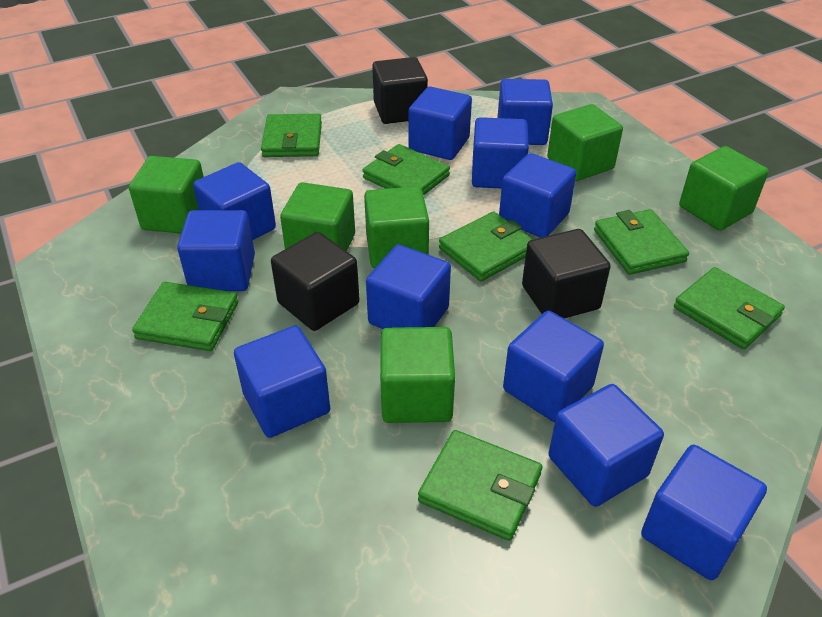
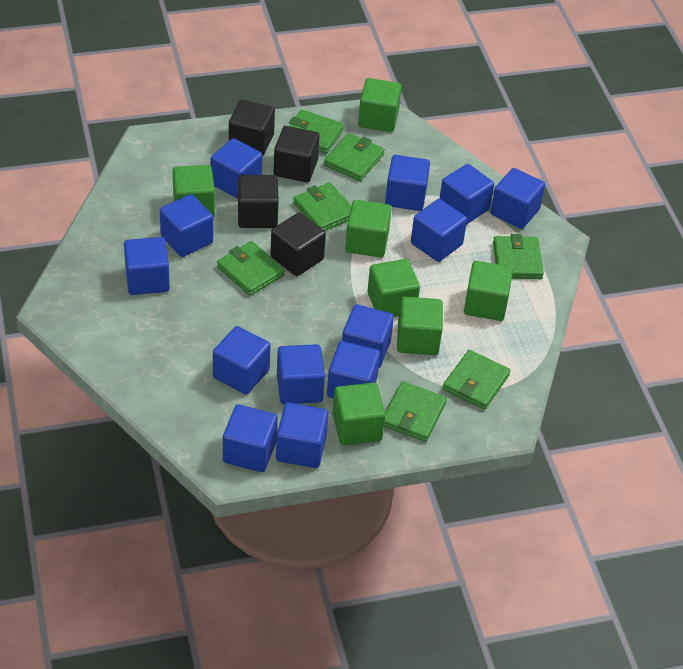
black cube: [271,232,360,331] [372,57,428,124] [522,229,611,319] = 3 -> [229,100,275,155] [238,175,279,228] [270,212,326,276] [274,126,320,182] = 4
blue cube: [177,210,255,291] [193,162,276,240] [234,326,330,438] [366,245,451,329] [409,86,472,160] [472,117,529,189] [497,79,553,145] [499,153,576,238] [503,311,604,422] [549,384,664,507] [641,445,767,580] = 11 -> [124,237,170,295] [160,194,213,257] [210,138,263,199] [213,326,271,394] [223,404,278,472] [276,403,329,468] [277,344,325,404] [327,341,380,398] [342,304,394,368] [385,155,430,211] [411,199,467,262] [439,164,494,225] [490,168,545,229] = 13
green cube: [129,156,204,233] [280,182,355,251] [364,186,429,268] [380,327,455,423] [547,104,623,181] [679,146,768,231] = 6 -> [173,165,215,217] [333,382,386,445] [345,200,392,258] [358,78,402,132] [368,259,420,317] [397,297,443,355] [464,261,513,321] = 7

